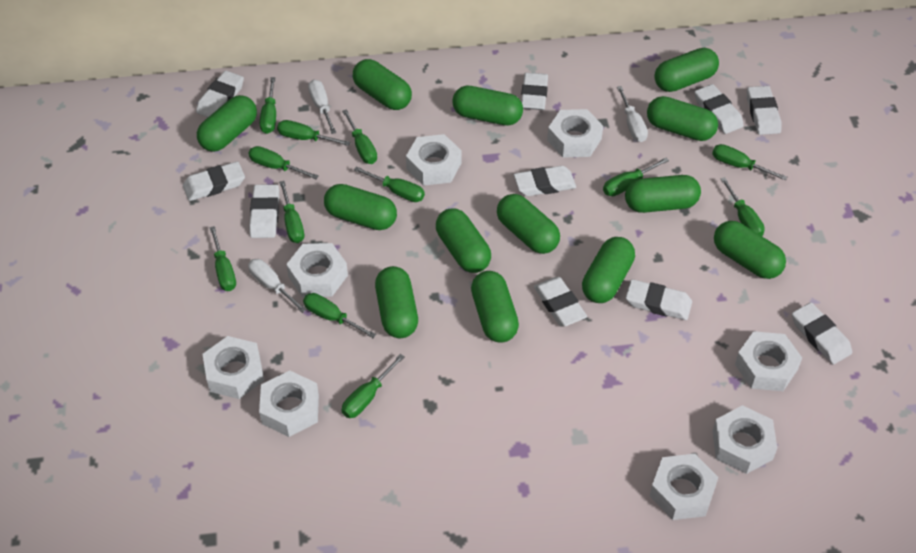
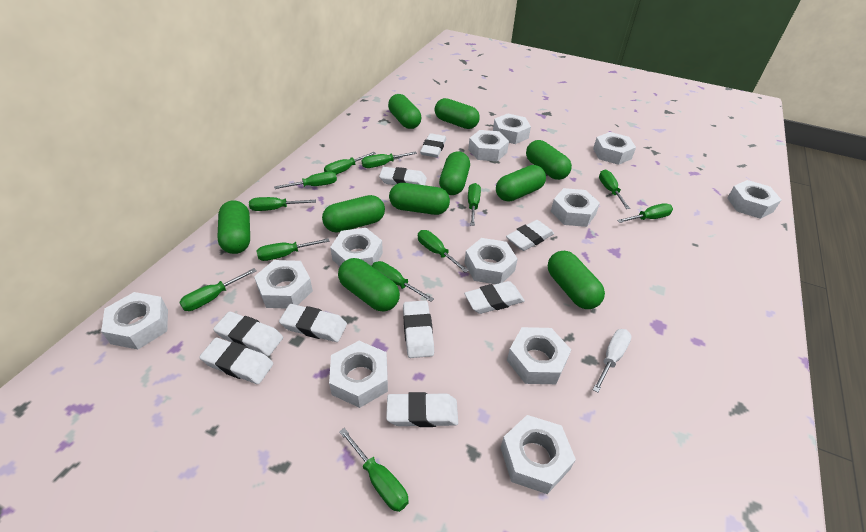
green capsule: [197,95,257,152] [324,184,397,230] [353,59,412,110] [375,266,418,338] [436,208,491,273] [452,86,523,125] [471,271,519,343] [497,194,560,254] [582,237,635,303] [625,175,701,213] [647,96,718,141] [654,48,719,92] [714,221,786,279] = 13 -> [217,201,250,254] [322,195,385,233] [338,258,400,312] [388,94,421,129] [389,183,450,215] [435,98,480,129] [439,151,470,195] [496,165,546,202] [526,140,572,180] [548,251,605,309] = 10
white eraser: [183,161,245,201] [196,71,244,117] [249,184,279,238] [514,166,576,196] [521,72,548,110] [534,277,587,326] [626,279,692,320] [695,84,744,134] [747,86,781,135] [792,302,852,364] = 10 -> [199,338,273,384] [213,311,283,356] [279,304,347,342] [379,167,427,185] [386,392,458,427] [403,301,434,358] [420,133,446,158] [464,281,524,314] [506,220,554,251] = 9
white nut: [202,336,264,399] [259,370,319,437] [286,243,348,297] [406,134,462,186] [547,109,603,157] [650,454,718,520] [713,405,777,474] [735,331,802,391] = 8 -> [101,292,168,349] [254,260,313,309] [329,341,388,408] [330,228,383,266] [464,238,518,284] [468,130,509,161] [493,114,531,144] [501,415,576,494] [507,327,571,384] [551,188,600,227] [593,132,636,165] [727,180,781,219] = 12
white screwdriver: [248,259,307,313] [308,79,336,134] [617,86,648,142] = 3 -> [593,329,632,393] = 1

